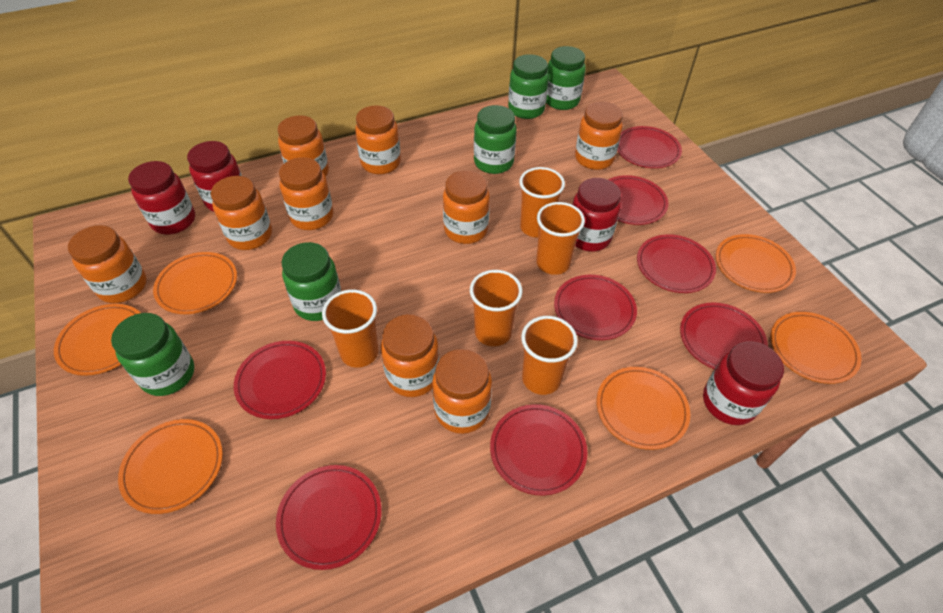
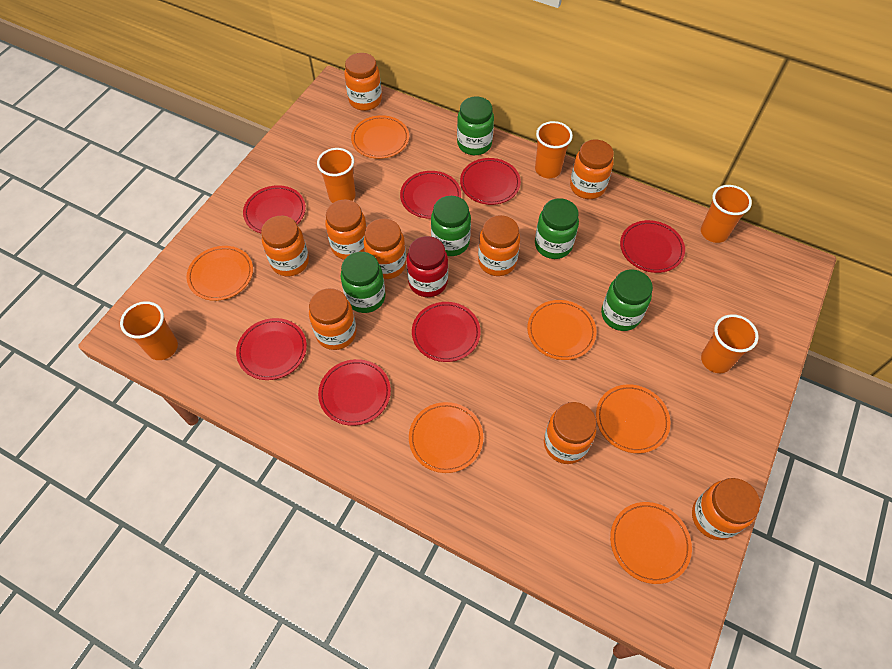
red jar: [128,161,195,234] [187,141,242,212] [572,178,621,252] [703,341,784,425] = 4 -> [407,236,448,297] = 1
red plate: [234,341,326,419] [276,465,382,570] [490,404,587,495] [554,275,637,340] [608,175,668,225] [617,126,682,168] [637,234,716,293] [680,302,768,369] = 8 -> [236,318,307,380] [243,185,306,233] [318,359,391,426] [400,171,461,219] [412,302,481,362] [460,158,521,205] [620,220,685,273] = 7

